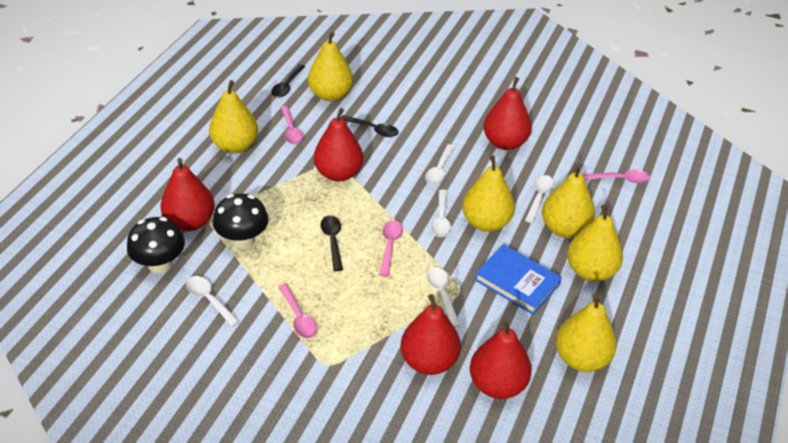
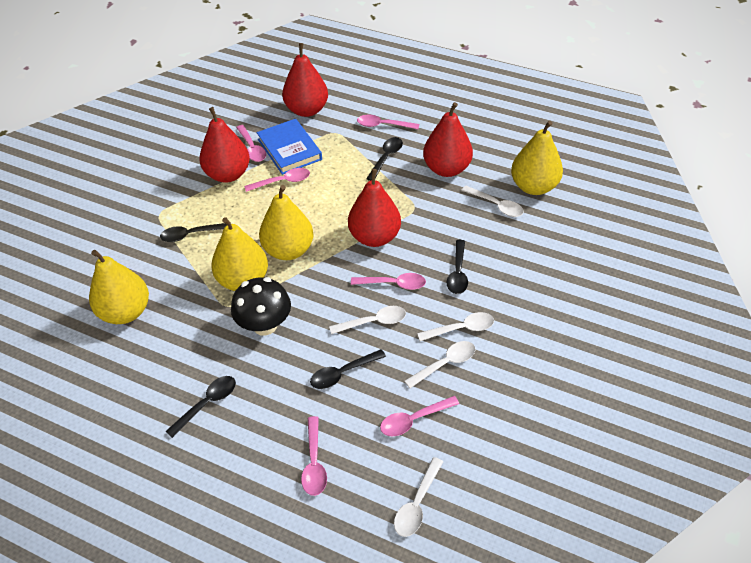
black mushroom: [127,217,185,273] [213,194,269,248] = 2 -> [231,277,291,336] = 1
black spoon: [271,64,305,97] [321,215,343,271] [340,115,398,137] = 3 -> [160,222,231,242] [165,376,236,438] [310,349,386,389] [366,137,403,181] [447,240,468,294] = 5
pink spoon: [278,283,317,338] [281,106,303,144] [380,220,403,276] [583,170,650,183] = 4 -> [236,125,266,162] [244,168,310,192] [301,416,327,496] [351,273,426,290] [357,115,419,129] [380,396,459,436] = 6
red pear: [160,158,215,231] [314,108,363,182] [400,294,461,375] [470,319,532,399] [484,77,532,150] = 5 -> [199,107,250,183] [282,43,328,117] [348,169,401,247] [423,102,473,177] = 4
yellow pear: [209,80,258,153] [308,32,353,101] [462,155,515,232] [542,165,595,238] [556,294,617,372] [567,204,623,282] = 6 -> [89,250,149,324] [211,217,268,291] [259,185,314,260] [511,121,563,195] = 4

